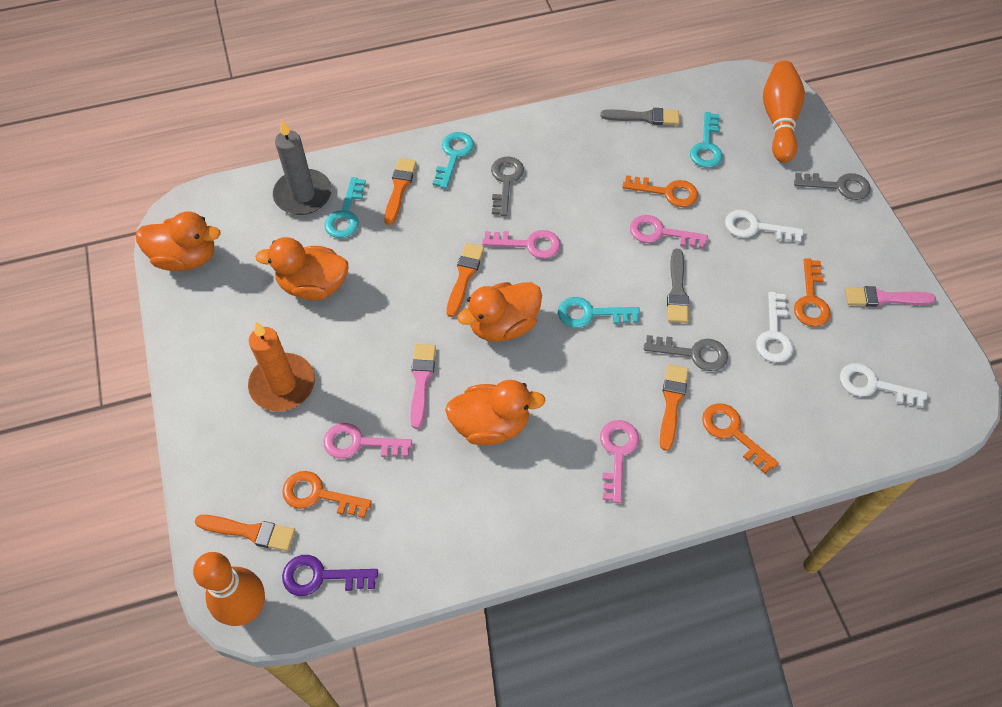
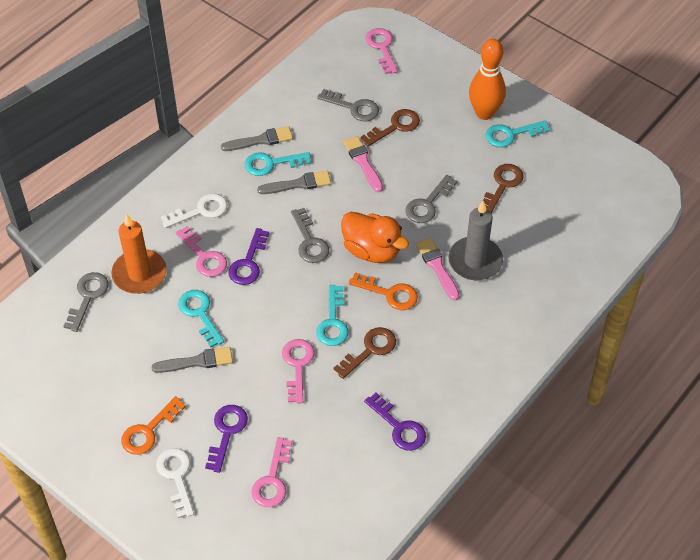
brown key: none = 0 -> [334,327,396,379] [361,109,420,146] [483,164,523,213] = 3
grey brush: [600,108,679,125] [667,249,689,323] = 2 -> [151,347,233,373] [221,126,293,151] [257,171,331,194] = 3
grey key: [491,156,524,216] [644,335,728,371] [794,173,871,200] = 3 -> [63,272,109,332] [291,208,329,263] [317,89,379,121] [405,175,457,223] = 4
orange bowling pin: [193,552,265,626] [763,61,805,163] = 2 -> [469,39,506,120] = 1
orange brush: [195,515,295,551] [384,158,416,225] [446,243,484,317] [660,364,688,451] = 4 -> none = 0
orange duck: [136,211,221,271] [255,237,349,300] [445,380,546,445] [457,282,542,342] = 4 -> [341,212,409,263] = 1
orange key: [282,471,372,518] [622,175,698,207] [702,403,779,474] [794,258,831,327] = 4 -> [121,396,186,455] [349,272,418,310] = 2
purple key: [282,555,378,596] = 1 -> [205,405,248,473] [228,228,269,285] [364,392,426,451] = 3
white key: [725,210,804,243] [756,291,793,363] [840,363,928,408] = 3 -> [156,448,194,518] [161,193,228,228] = 2

